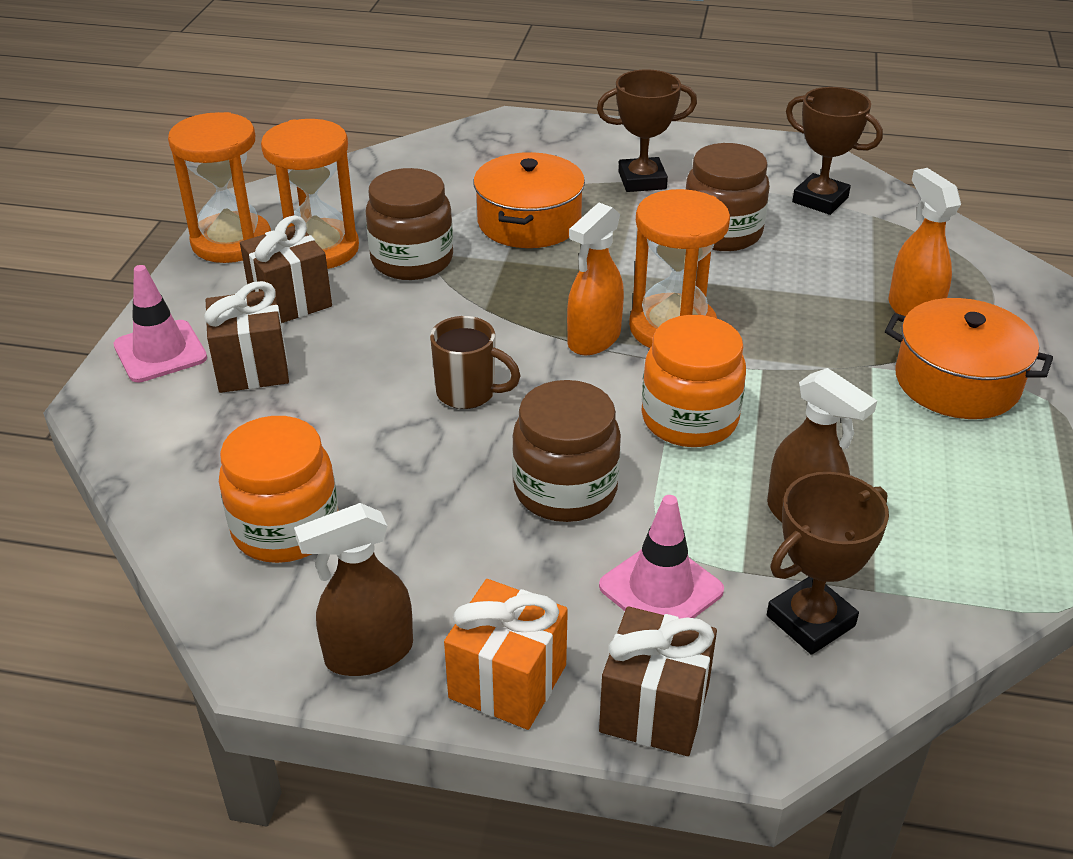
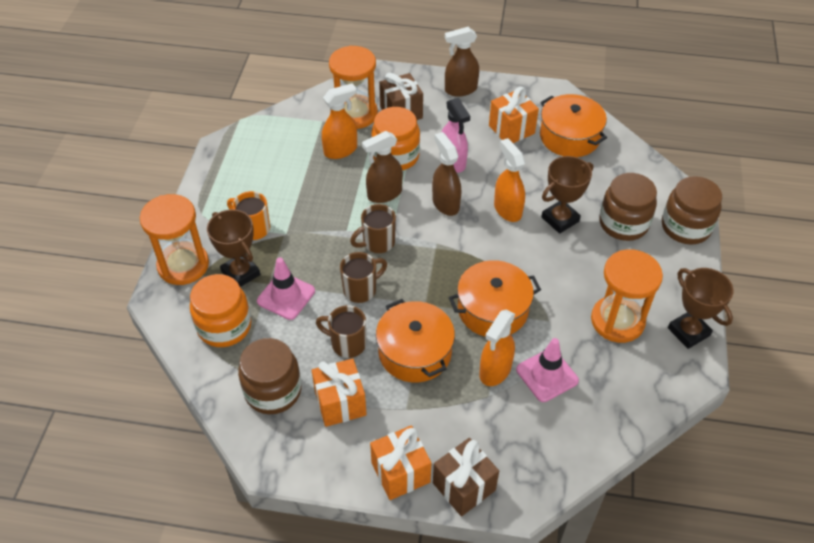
brown gift: [204,281,289,393] [240,215,332,323] [599,606,717,756] = 3 -> [379,73,423,120] [433,438,499,517] = 2
brown mug: [430,316,521,409] = 1 -> [316,305,366,358] [340,252,387,303] [350,204,396,253] = 3
brown spray bottle: [294,503,413,676] [767,368,877,523] = 2 -> [362,131,403,203] [432,132,461,216] [445,27,479,97] = 3
orange gift: [444,579,568,730] = 1 -> [312,359,367,427] [370,425,431,500] [489,87,539,143] = 3
orange mug: none = 0 -> [227,191,270,240] = 1
orange pot: [473,152,585,248] [885,298,1053,419] = 2 -> [376,299,455,382] [449,260,541,337] [540,94,607,157] = 3
orange spray bottle: [567,203,624,355] [889,168,961,316] = 2 -> [322,83,357,159] [479,310,515,386] [494,138,525,222] = 3
pink spray bottle: none = 0 -> [442,98,470,173] = 1

